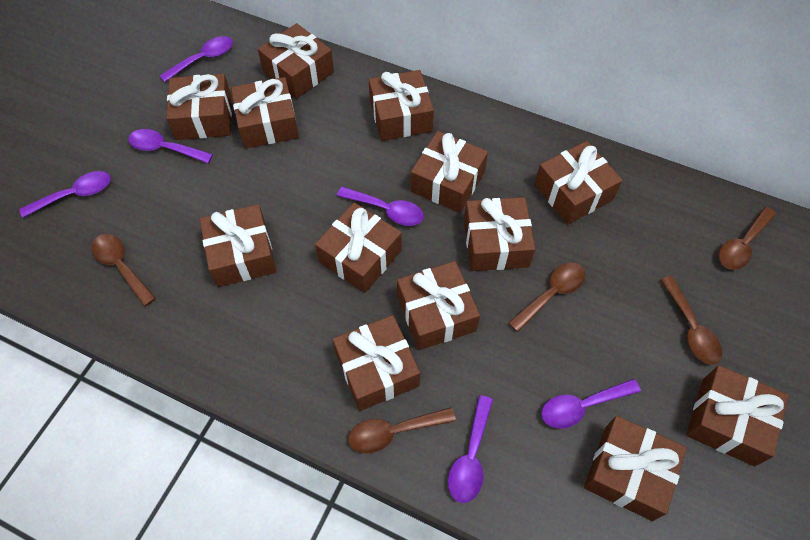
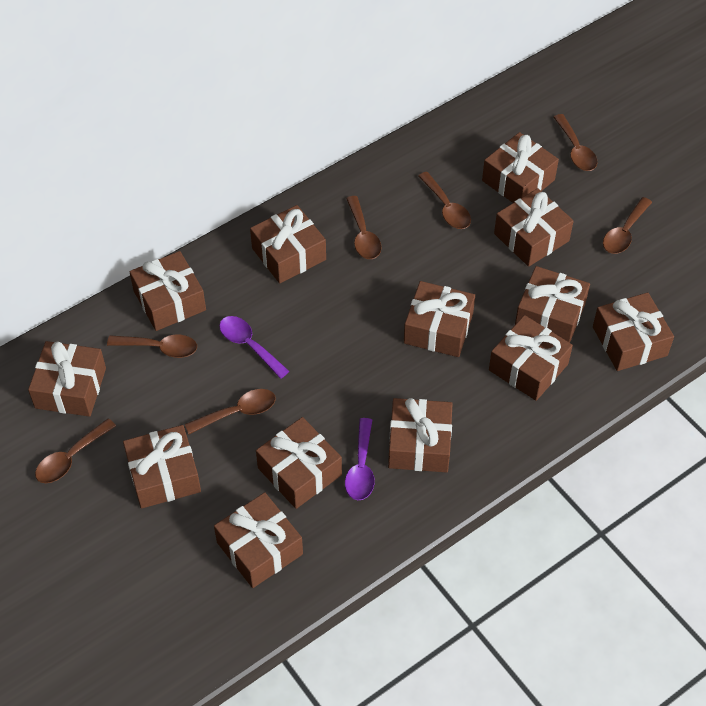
brown spoon: [91,234,156,306] [348,407,456,453] [508,263,585,332] [660,276,722,365] [719,207,776,270] = 5 -> [35,418,116,483] [107,334,197,358] [185,389,276,434] [346,196,382,259] [418,172,471,229] [554,114,597,171] [603,197,652,254] = 7
purple spoon: [19,171,111,218] [128,129,213,163] [160,36,233,82] [337,187,424,226] [448,395,493,503] [541,379,641,428] = 6 -> [219,316,289,379] [345,418,375,500] = 2

